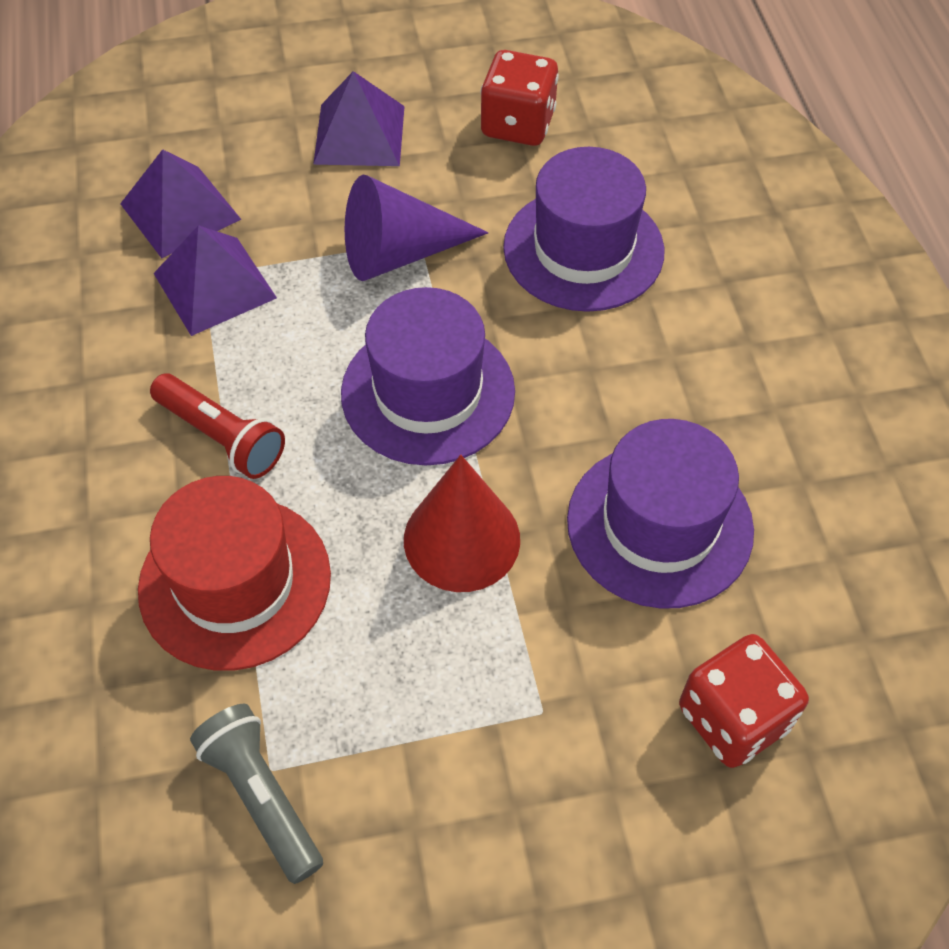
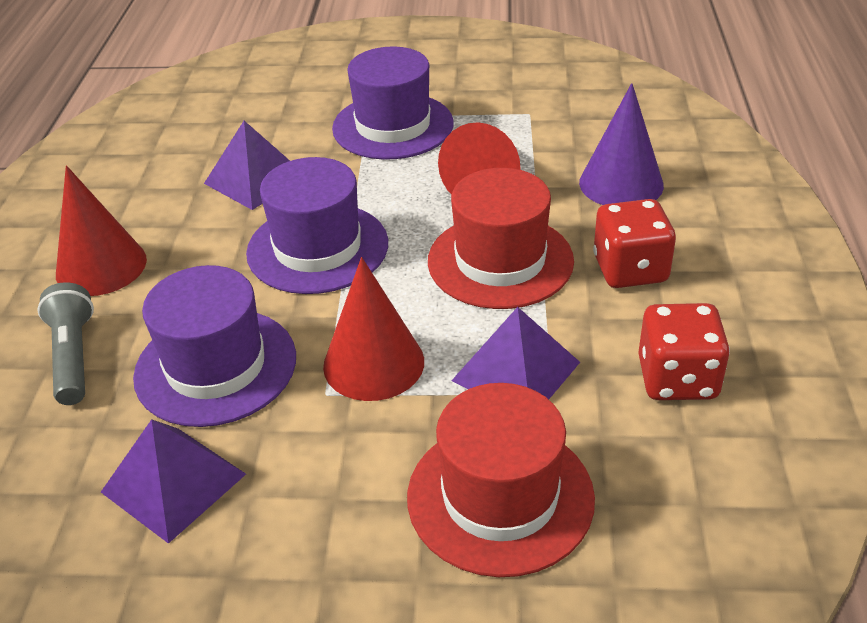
red cone: [404,455,520,592] = 1 -> [56,165,147,296] [323,257,424,401] [438,122,521,195] = 3
red flashlight: [150,374,285,479] = 1 -> none = 0
red hat: [138,476,331,671] = 1 -> [407,383,595,577] [428,168,574,309] = 2

